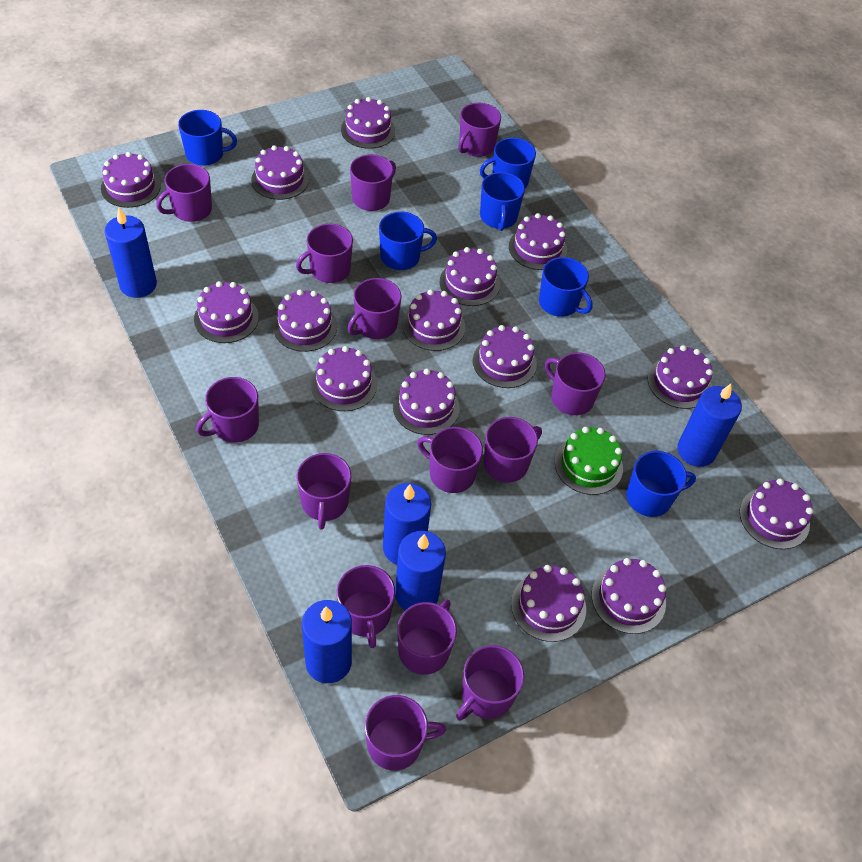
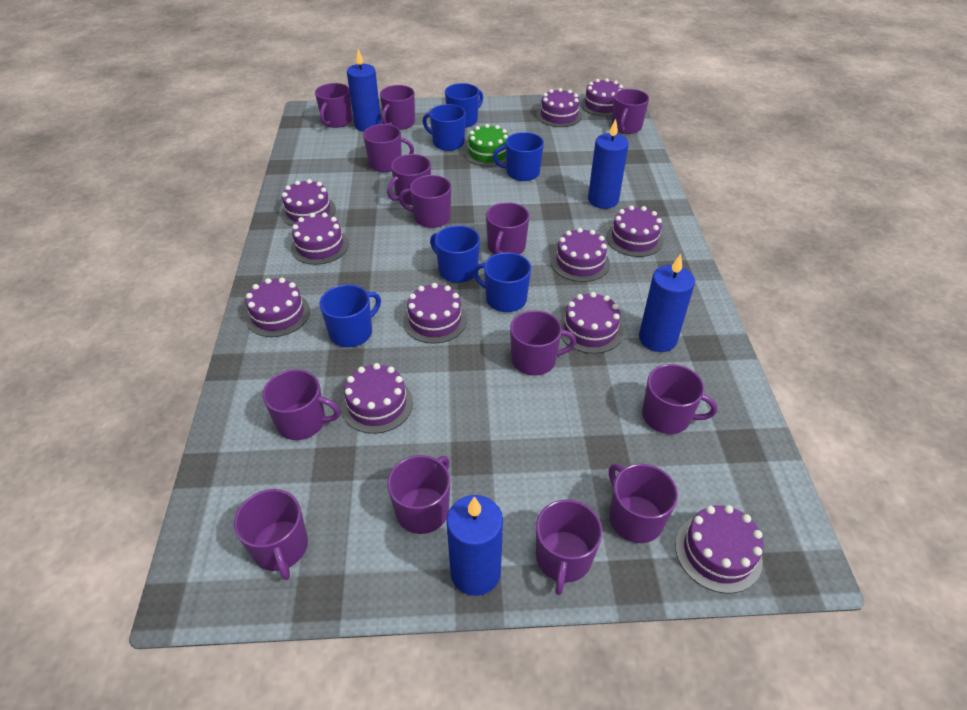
blue candle: [104,208,157,298] [302,600,352,683] [383,483,431,565] [395,531,446,610] [677,384,742,467] = 5 -> [347,49,382,132] [446,495,503,596] [588,119,629,209] [639,254,695,352] = 4
purple cake: [101,152,161,208] [194,281,259,343] [251,145,309,200] [273,289,337,352] [311,346,377,411] [341,97,395,149] [393,369,460,435] [402,289,465,351] [440,247,500,306] [473,325,537,388] [509,213,567,270] [511,565,586,642] [592,558,666,634] [648,345,713,409] [739,479,813,549] = 15 -> [245,278,310,337] [281,179,336,226] [291,213,349,265] [341,363,413,434] [403,283,467,344] [537,88,582,127] [551,228,610,282] [560,292,623,354] [581,78,623,116] [606,205,663,257] [675,505,763,593] = 11

